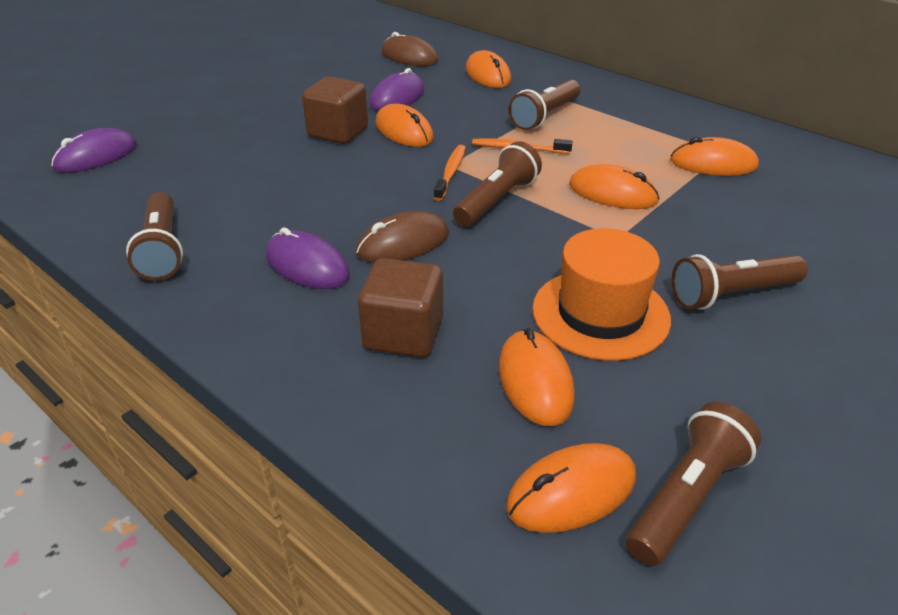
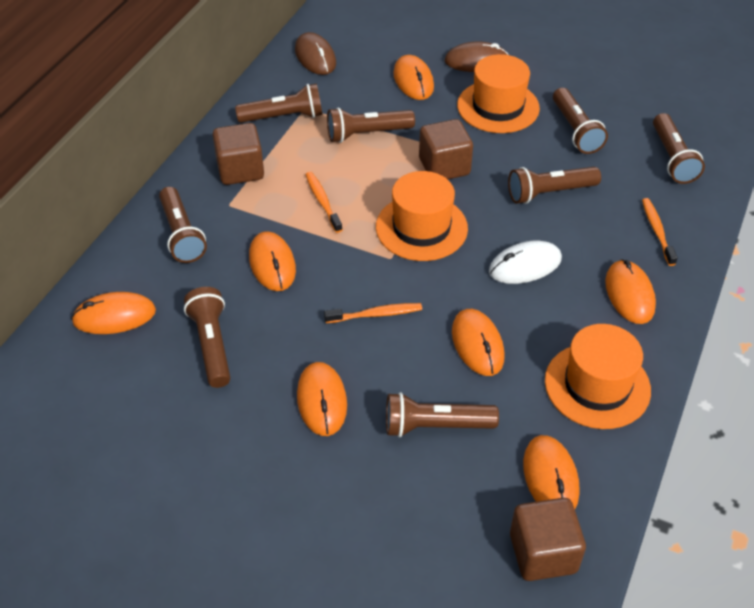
brown cube: [302,77,368,144] [358,258,443,357] = 2 -> [213,123,264,185] [419,119,473,179] [510,498,586,581] = 3
brown flashlight: [126,192,183,281] [453,141,542,227] [508,80,580,130] [626,402,761,566] [672,254,808,310] = 5 -> [159,187,207,263] [184,287,230,388] [235,83,322,123] [327,108,415,143] [386,392,499,437] [508,167,601,204] [553,88,608,154] [653,113,705,184] = 8
orange hat: [532,228,671,361] = 1 -> [376,171,468,261] [457,54,540,133] [545,324,651,429] = 3
orange mouse: [376,104,434,147] [466,50,511,88] [499,328,575,426] [506,443,636,533] [569,164,660,209] [670,137,759,176] = 6 -> [71,292,156,334] [249,231,296,291] [297,362,347,436] [393,55,434,100] [452,309,505,376] [523,435,580,509] [605,259,656,324] = 7
orange toothbrush: [434,145,466,201] [472,138,573,154] = 2 -> [305,172,343,233] [324,303,422,323] [642,198,678,266] = 3
purple mouse: [51,128,137,173] [266,227,350,289] [370,68,425,111] = 3 -> none = 0
white mouse: none = 0 -> [489,241,562,284] = 1

